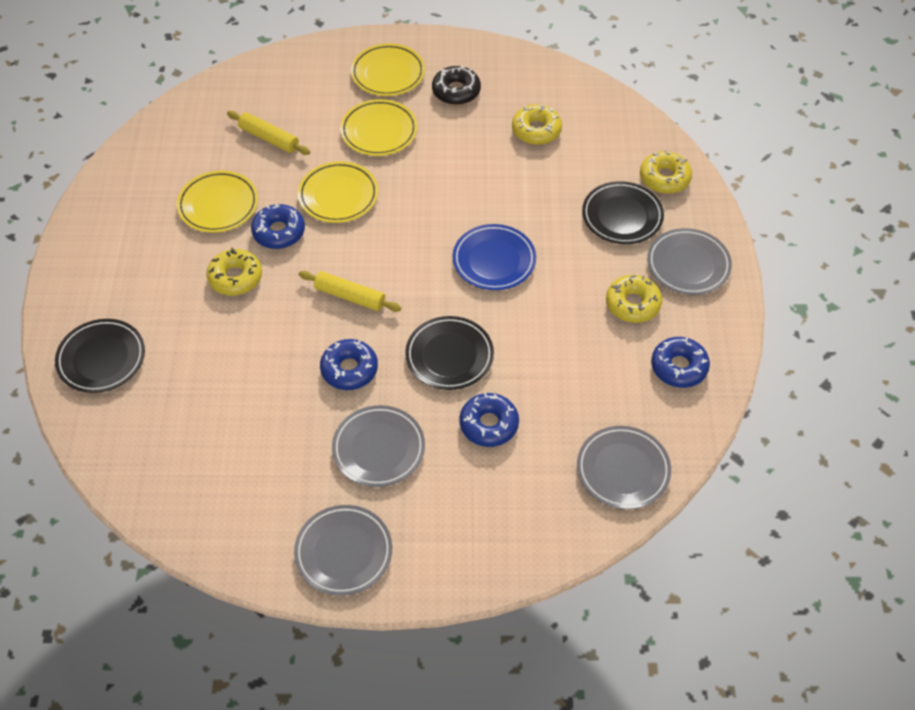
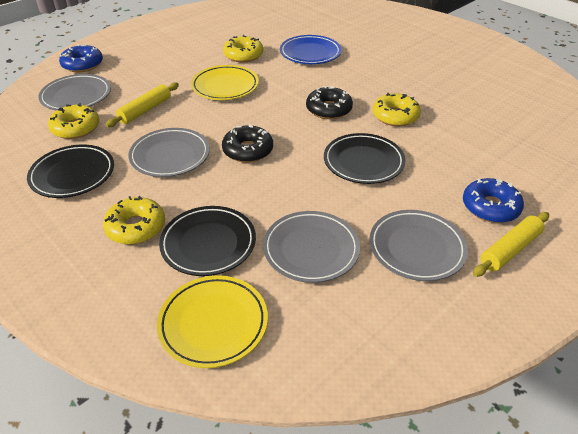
black donut: [432,66,481,105] = 1 -> [222,124,273,163] [306,86,353,119] = 2
blue donut: [251,204,305,249] [320,339,378,390] [459,393,519,447] [651,337,710,388] = 4 -> [59,44,103,72] [463,178,524,223] = 2
yellow plate: [177,171,258,233] [298,161,378,223] [340,99,417,156] [351,44,425,96] = 4 -> [157,275,268,368] [191,65,259,100] = 2

